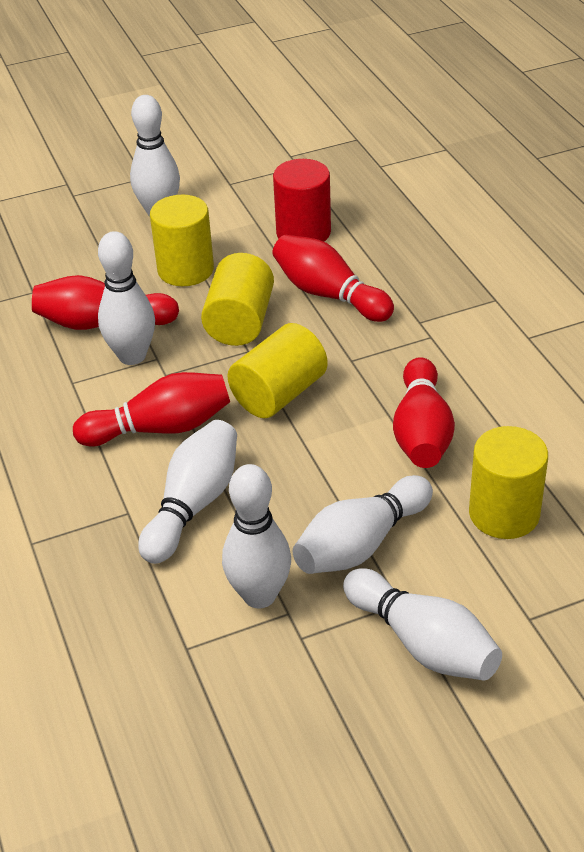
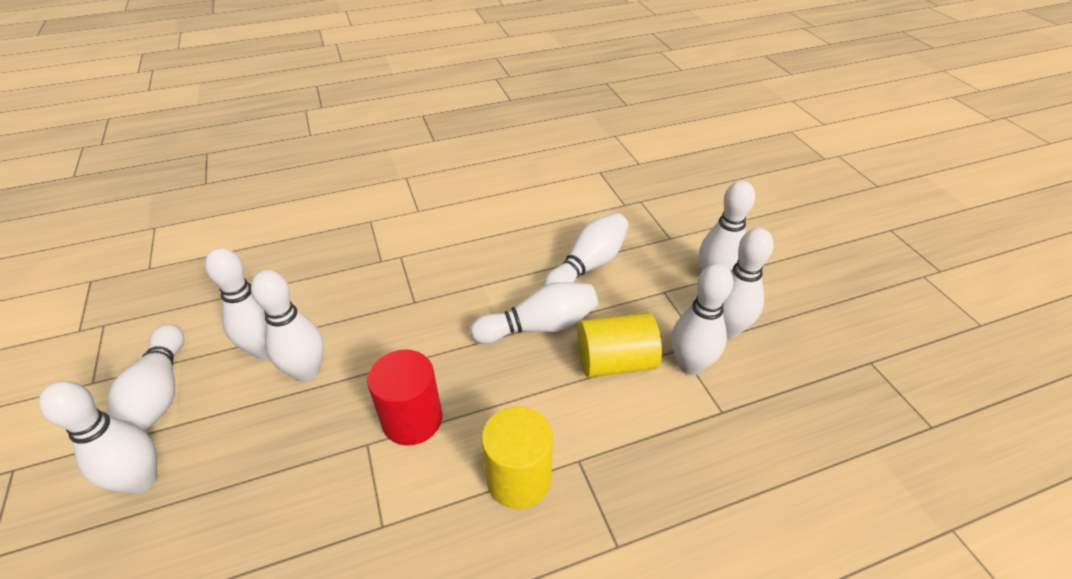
red bowling pin: [32,275,179,330] [73,372,230,447] [272,235,394,322] [393,357,455,468] = 4 -> none = 0
white bowling pin: [98,231,155,365] [130,95,180,217] [138,420,237,564] [222,464,291,608] [293,475,433,574] [343,568,502,681] = 6 -> [39,381,157,494] [107,324,184,431] [205,248,268,359] [251,270,324,382] [470,282,598,344] [543,213,628,286] [672,263,734,375] [699,181,755,271] [723,228,774,338] = 9
yellow cylinder: [150,195,214,286] [201,253,274,346] [228,323,328,418] [469,426,548,539] = 4 -> [481,406,553,509] [577,312,662,378] = 2

